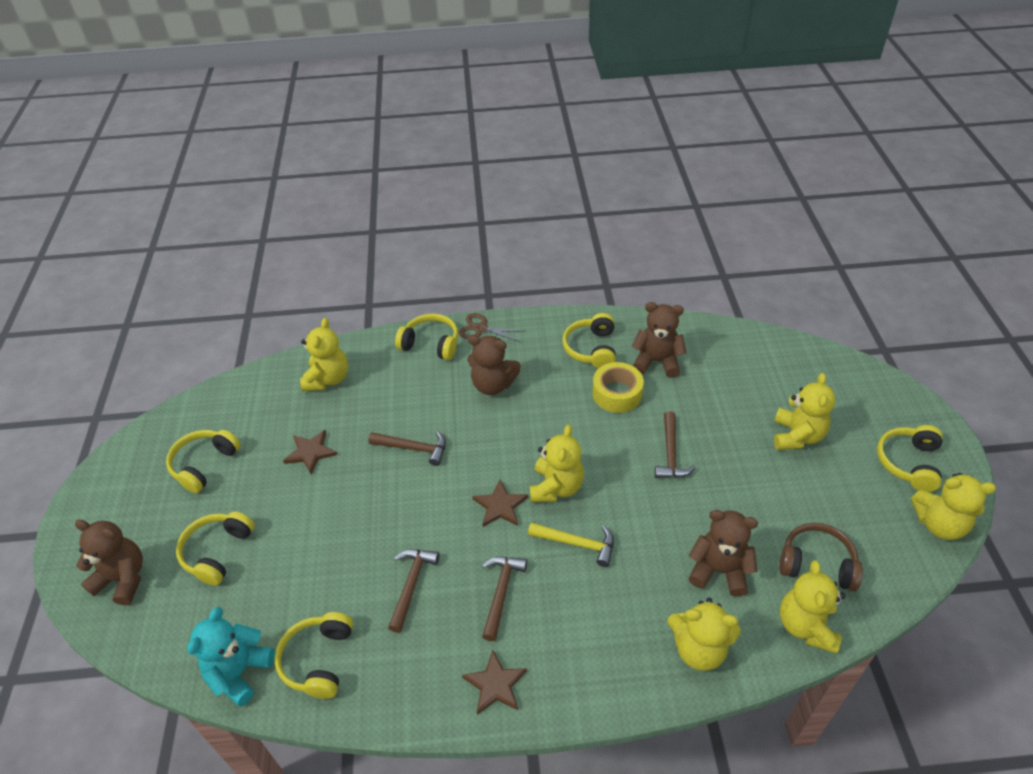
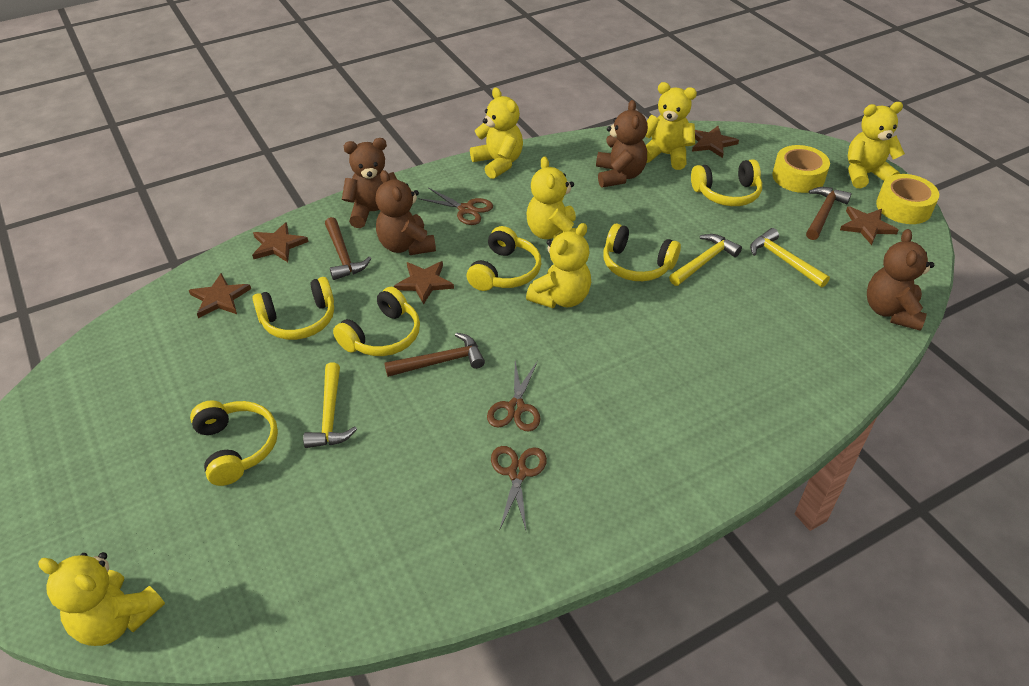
brown hammer: [368,431,446,466] [388,549,439,633] [482,557,527,641] [655,411,696,478] = 4 -> [325,217,371,280] [384,332,485,377] [806,187,852,240] = 3
brown headphones: [779,523,863,591] = 1 -> none = 0
brown scissors: [459,313,523,342] = 1 -> [418,188,493,225] [487,361,540,431] [491,446,547,533] = 3
brown star: [283,430,337,474] [462,650,527,715] [472,479,528,527] = 3 -> [189,273,251,318] [252,222,309,262] [394,261,454,304] [692,126,739,158] [840,206,898,245] = 5
turquoise teddy bear: [187,607,275,706] = 1 -> none = 0
yellow hammer: [528,522,614,567] = 1 -> [303,362,357,448] [669,234,742,286] [750,228,830,287] = 3
yellow tape: [592,362,644,413] = 1 -> [772,145,830,193] [876,174,939,224] = 2

